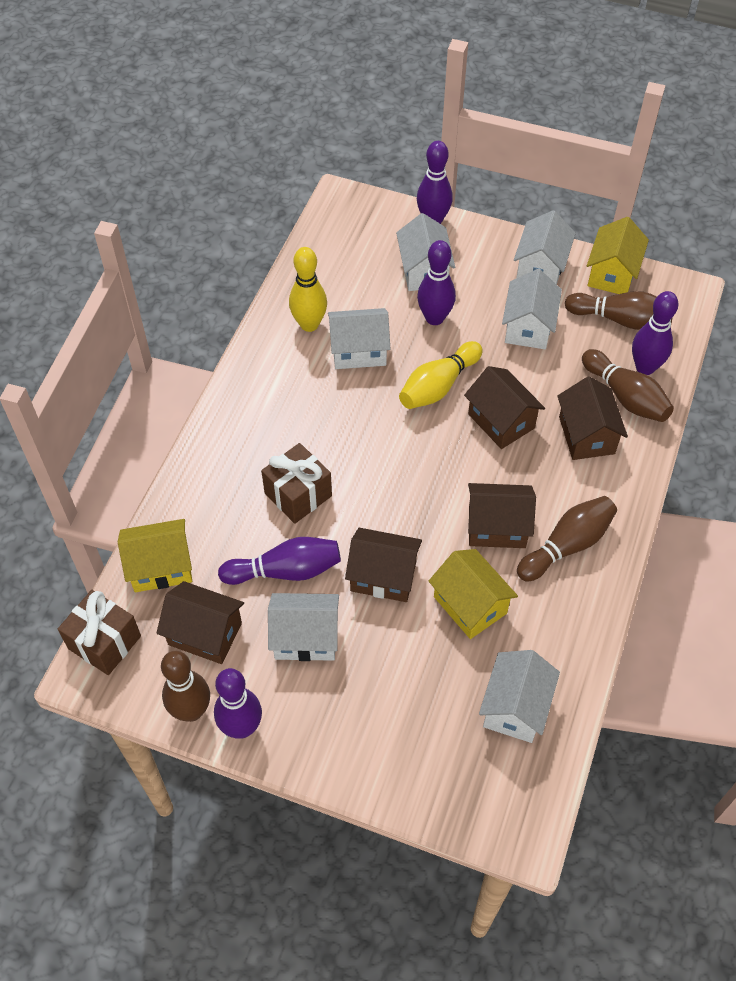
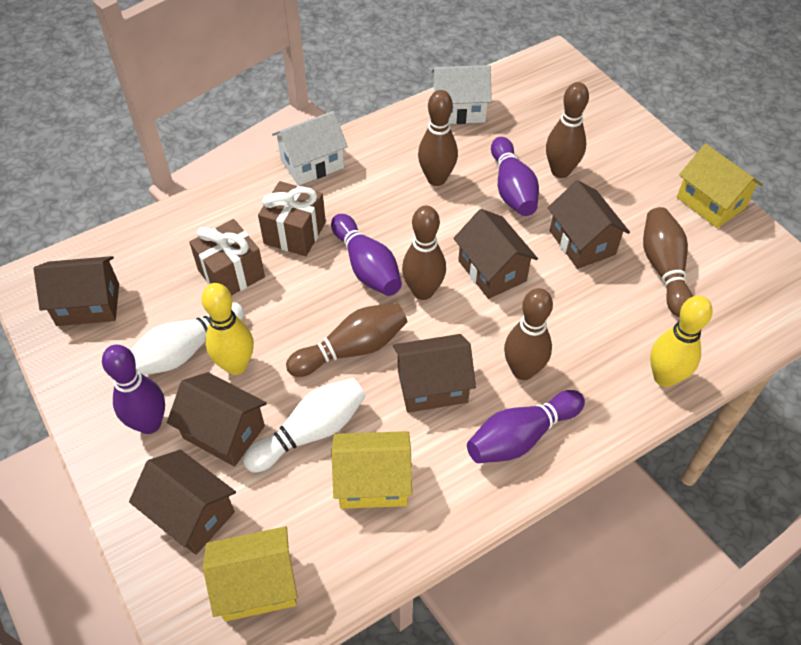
brown bowling pin: [161,651,210,722] [517,496,617,582] [565,291,673,330] [582,349,674,422] = 4 -> [286,303,407,377] [402,206,446,300] [418,90,458,186] [504,288,553,380] [546,82,589,178] [643,207,693,317] = 6
brown house: [156,581,244,664] [345,528,422,602] [464,366,545,449] [468,483,536,548] [557,376,628,460] = 5 -> [34,256,119,326] [129,450,236,554] [167,372,267,467] [393,334,476,413] [453,209,538,299] [548,180,630,269] = 6
purple bowling pin: [214,668,262,739] [218,537,341,585] [417,141,453,224] [417,240,456,325] [632,291,678,375] = 5 -> [102,345,165,434] [331,214,402,296] [467,390,585,463] [491,137,539,216] = 4
white bowling pin: none = 0 -> [130,302,244,375] [243,378,366,473] = 2
white house: [268,593,339,661] [328,308,390,369] [396,213,455,291] [479,650,560,743] [502,269,562,349] [514,210,576,284] = 6 -> [272,111,348,185] [431,65,492,124] = 2

